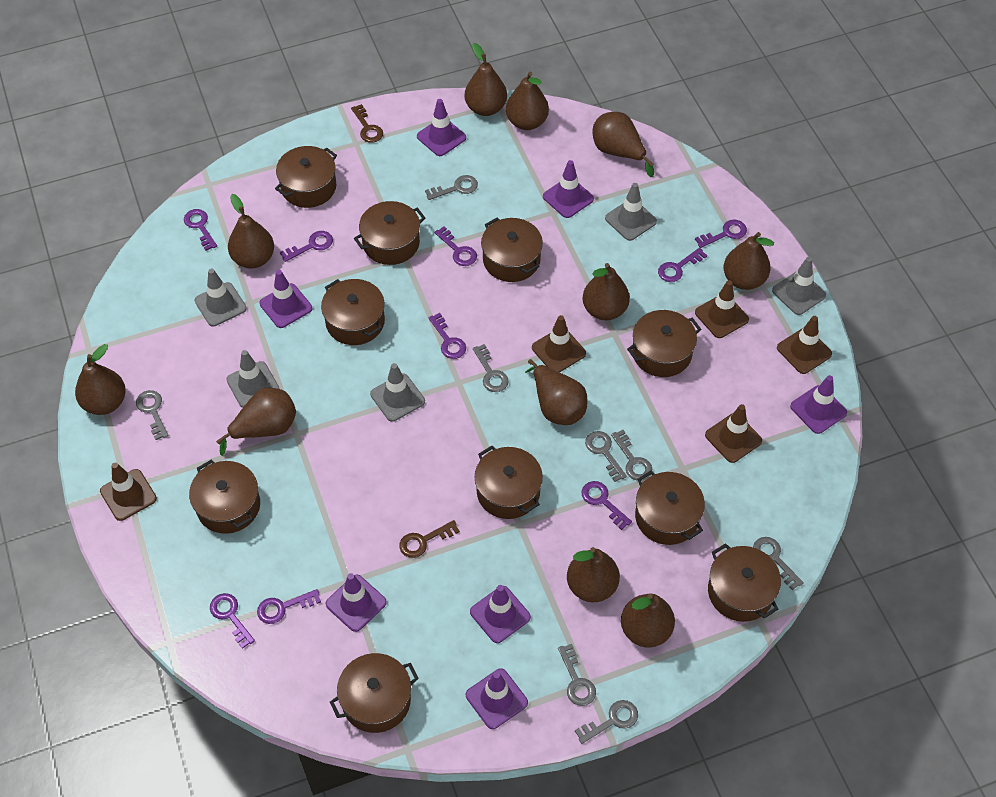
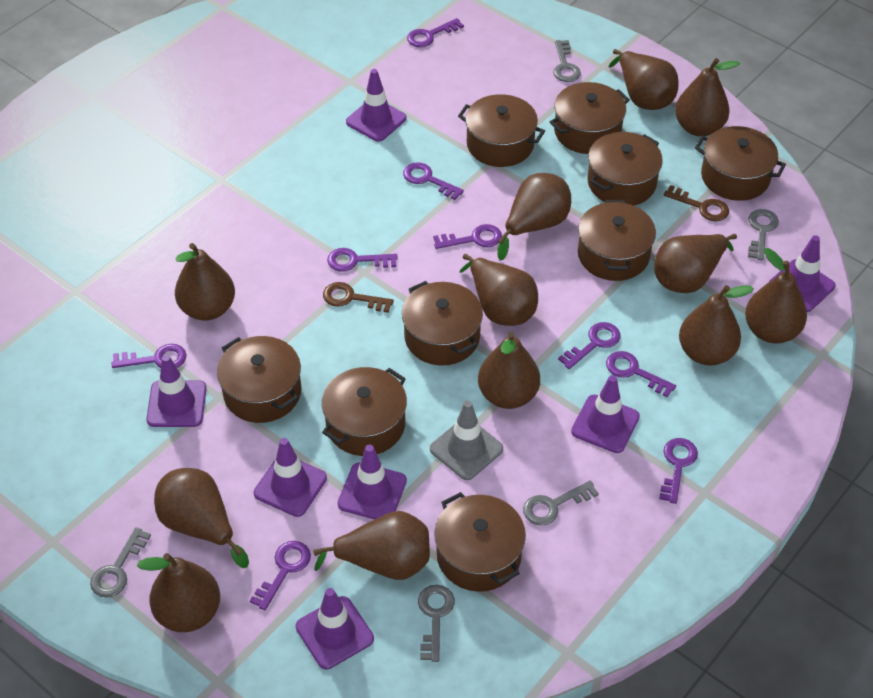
brown pear: [75,344,126,415] [216,388,296,456] [228,194,274,268] [465,43,507,116] [506,72,549,130] [525,359,588,425] [567,547,620,602] [582,263,630,320] [592,112,654,177] [621,593,675,647] [724,232,774,290] = 11 -> [137,553,220,632] [154,468,249,568] [175,243,235,320] [313,511,430,580] [460,254,538,326] [478,332,540,409] [497,173,571,261] [609,49,679,110] [654,234,737,293] [675,58,740,137] [679,285,754,366] [745,248,807,344] = 12
brown pot: [189,460,260,534] [275,146,337,208] [321,279,385,345] [330,653,419,733] [354,201,425,265] [474,446,543,519] [481,217,543,282] [627,310,701,377] [635,470,705,545] [708,543,781,622] = 10 -> [217,336,301,423] [322,367,407,456] [402,281,483,366] [434,492,526,592] [458,94,545,167] [550,82,630,154] [578,200,656,281] [588,132,663,206] [695,126,786,201] = 9
brown traffic cone: [100,463,157,521] [532,315,586,372] [695,280,749,338] [705,404,762,463] [777,316,832,374] = 5 -> none = 0
grey key: [136,390,168,440] [425,175,478,200] [473,344,509,392] [558,644,596,706] [575,700,638,744] [585,431,627,482] [611,430,652,481] [753,537,804,590] = 8 -> [90,527,151,598] [418,585,455,662] [523,480,599,526] [553,40,581,82] [748,209,779,261] = 5
grey traffic cone: [194,268,247,327] [226,350,279,408] [370,363,425,422] [605,183,657,241] [772,257,826,315] = 5 -> [430,401,503,480] = 1

